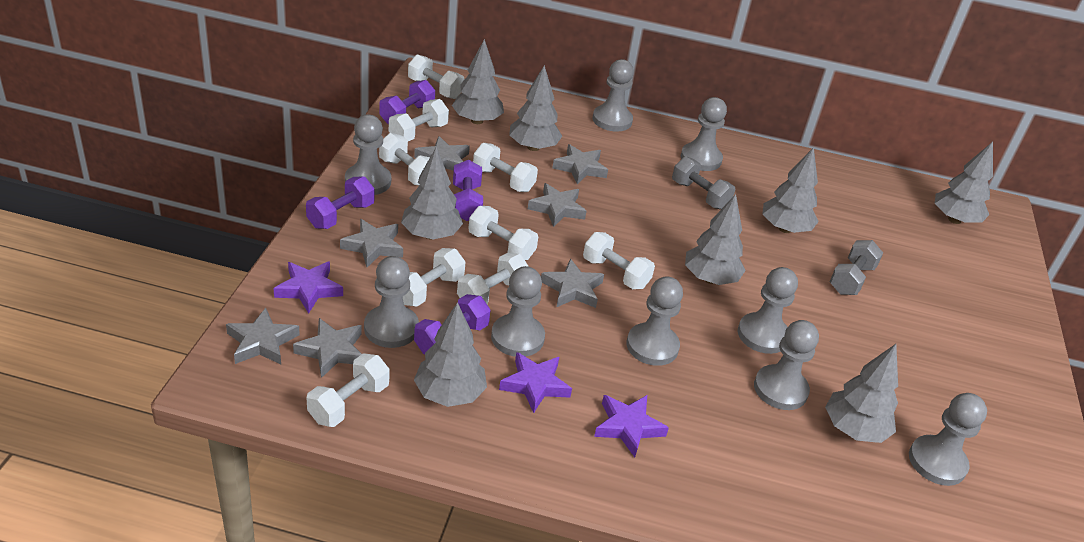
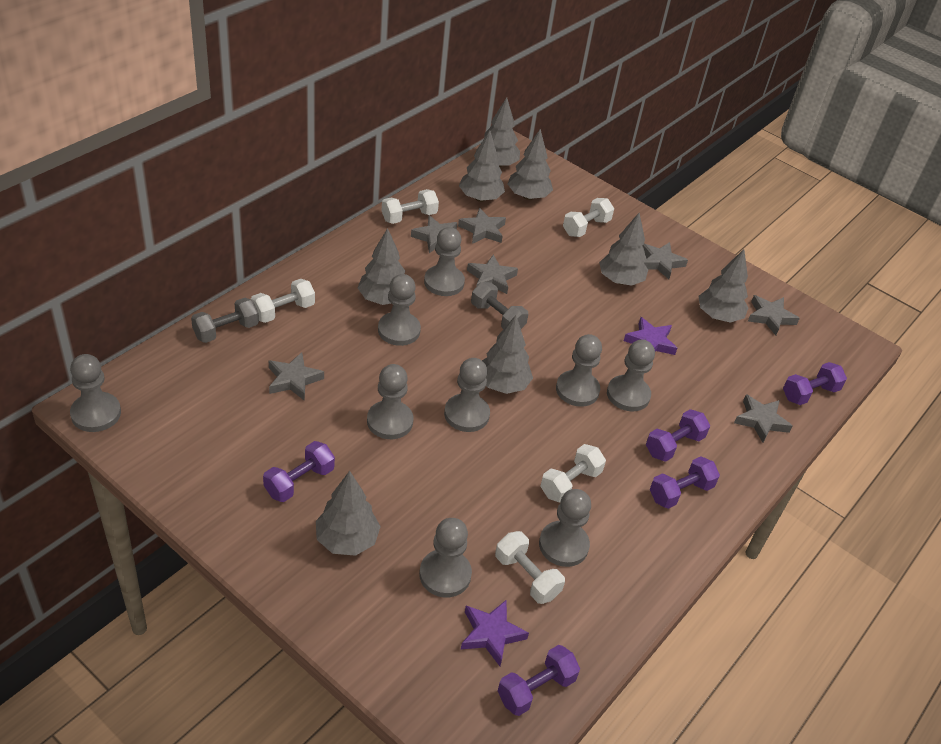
purple dumbbell: [306,176,375,229] [379,80,435,124] [414,294,490,354] [453,160,483,221] = 4 -> [263,441,335,502] [498,645,580,716] [646,409,710,462] [650,457,720,509] [783,362,847,405] = 5
purple star: [273,261,343,314] [499,352,572,413] [594,395,669,457] = 3 -> [461,600,529,666] [624,317,677,355] = 2
white dumbbell: [307,353,390,427] [379,133,430,186] [389,99,449,141] [403,248,465,307] [408,54,464,99] [457,253,529,305] [468,206,538,260] [473,143,538,192] [583,232,655,289] = 9 -> [251,279,315,323] [381,189,439,224] [495,531,565,604] [540,444,606,503] [563,198,614,237] = 5

